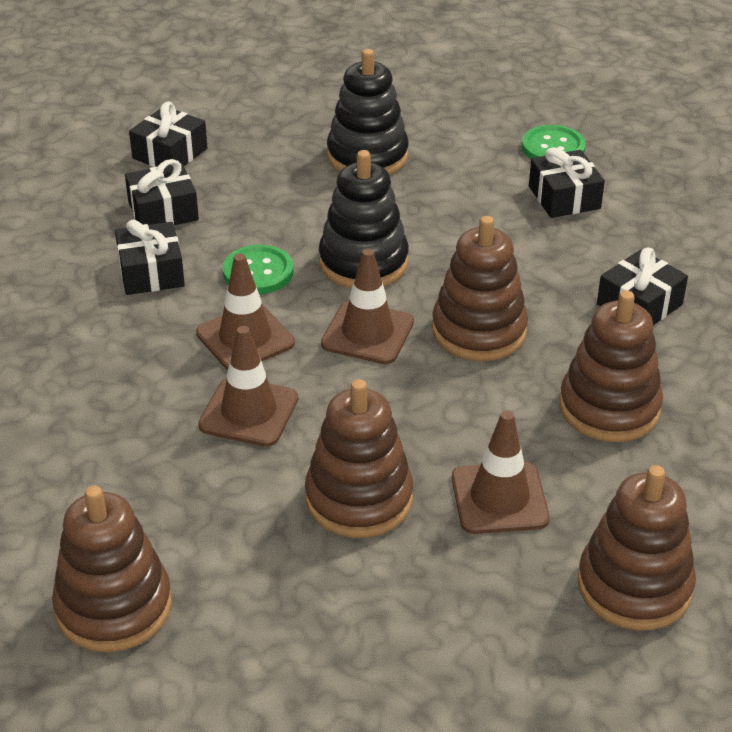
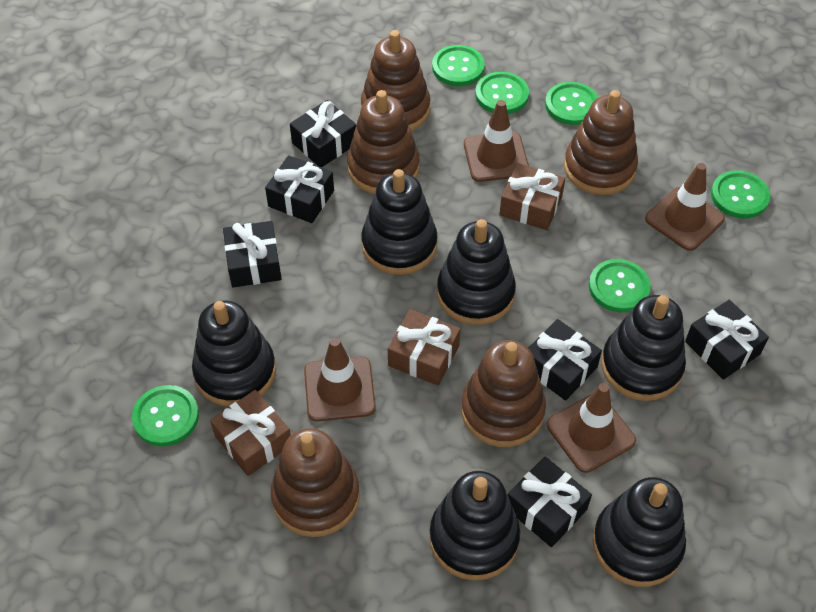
black gift: [115,219,185,295] [125,159,199,225] [129,101,207,167] [529,147,605,218] [597,248,688,325] = 5 -> [223,221,282,288] [265,155,334,223] [290,100,357,167] [508,457,592,547] [528,319,602,401] [685,300,769,380] = 6
black stacking toy: [319,150,409,288] [327,49,409,175] = 2 -> [192,301,276,406] [361,169,438,275] [429,471,520,581] [437,219,516,325] [592,477,686,587] [601,295,686,401] = 6
brown gift: none = 0 -> [210,390,291,476] [388,309,460,386] [499,163,565,230] = 3
green button: [222,245,293,294] [522,125,586,159] = 2 -> [132,385,199,446] [432,45,485,86] [475,72,529,114] [545,82,599,125] [589,259,651,312] [711,170,771,219] = 6

